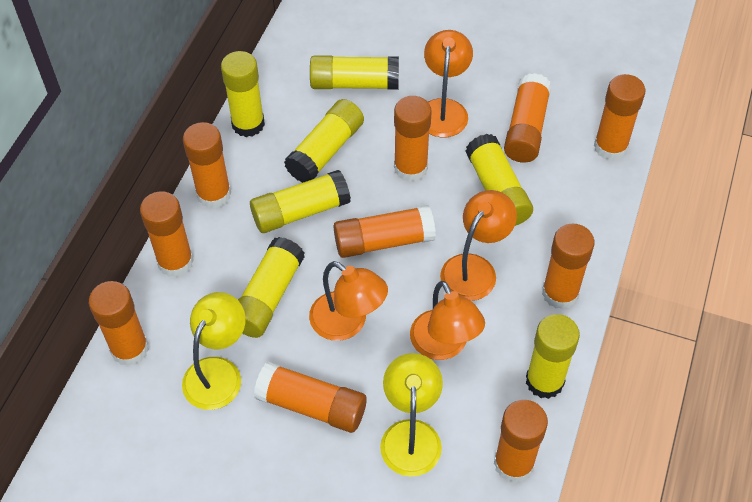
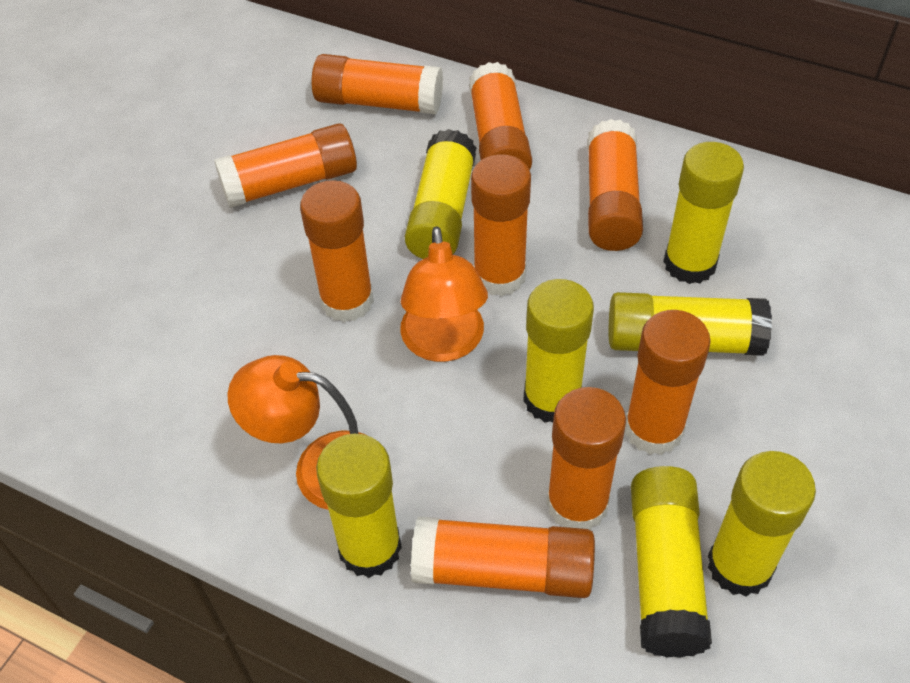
orange glue stick: [89,281,149,366] [140,191,194,277] [183,122,231,208] [254,362,367,433] [334,205,436,258] [394,96,432,182] [494,400,548,483] [504,73,552,163] [542,224,595,309] [594,74,645,160] = 10 -> [214,123,357,208] [300,180,374,322] [311,54,443,114] [411,516,595,598] [469,62,532,170] [471,154,531,296] [546,387,626,530] [587,119,643,251] [625,310,711,455] = 9
orange lamp: [309,261,388,341] [410,281,485,360] [424,30,473,137] [440,190,517,301] = 4 -> [227,355,365,510] [400,226,488,362] = 2
yellow lamp: [182,292,246,410] [380,353,443,477] = 2 -> none = 0

